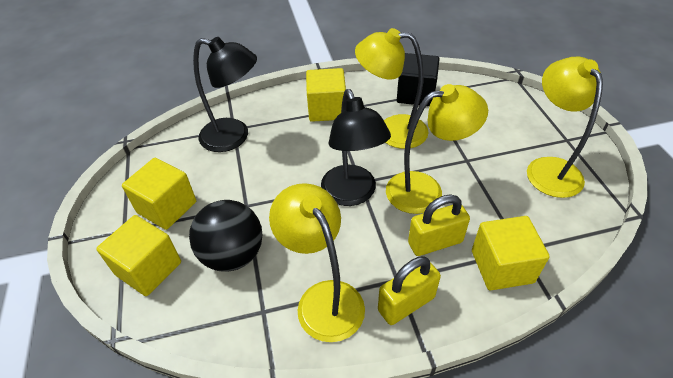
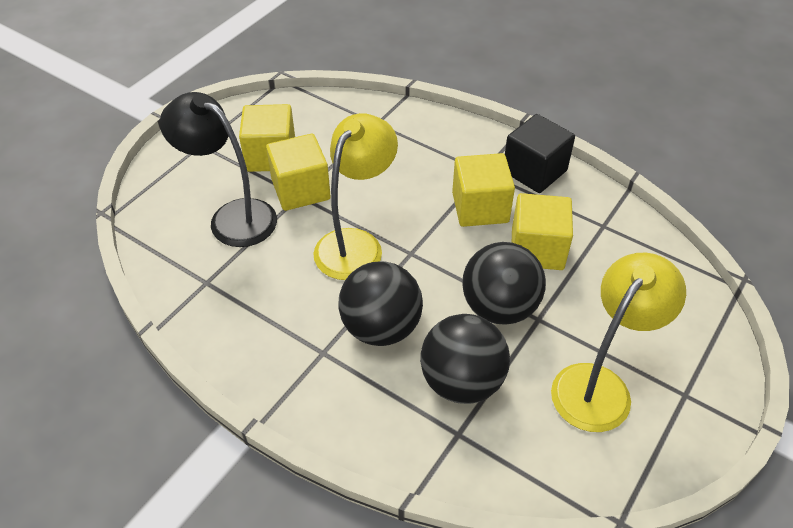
black ball: [189,200,262,271] = 1 -> [338,261,423,346] [420,314,510,404] [462,242,546,325] = 3
black lamp: [193,37,257,152] [321,89,391,206] = 2 -> [160,92,277,247] = 1
yellow lamp: [269,183,365,342] [355,28,428,149] [386,84,488,214] [527,56,603,198] = 4 -> [313,113,398,280] [551,253,686,432] = 2
yellow padlock: [378,256,441,325] [408,194,470,256] = 2 -> none = 0

